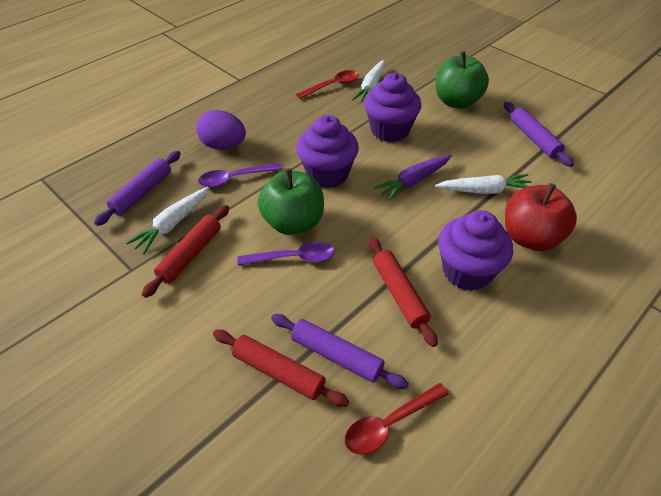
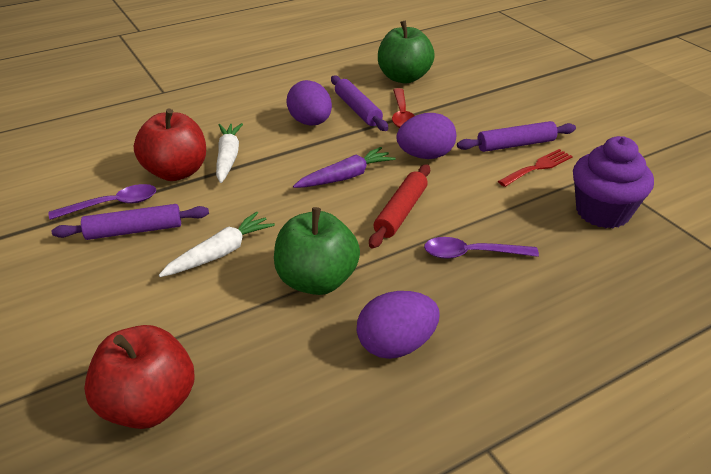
purple cupcake: [297,115,359,188] [364,73,421,142] [438,210,513,291] = 3 -> [573,136,654,228] = 1
purple egg: [196,110,246,150] = 1 -> [286,80,332,125] [357,291,440,359] [396,113,456,159] = 3
red apple: [505,183,577,251] = 1 -> [84,325,195,429] [134,109,206,181] = 2
red fork: none = 0 -> [498,149,573,187] = 1
red rolling pin: [142,205,229,298] [213,330,349,407] [369,237,438,347] = 3 -> [369,164,430,249] = 1
red spoon: [296,70,359,99] [345,383,449,454] = 2 -> [392,88,415,128] = 1
white carrot: [126,187,209,254] [352,60,385,102] [435,174,531,194] = 3 -> [159,212,275,277] [216,123,243,183] = 2

